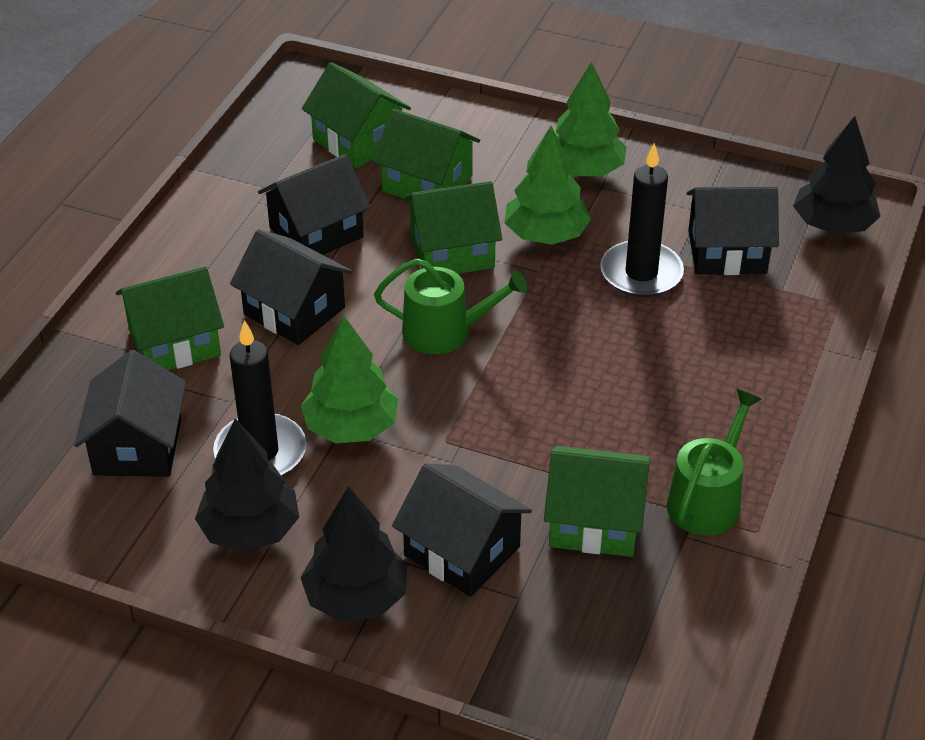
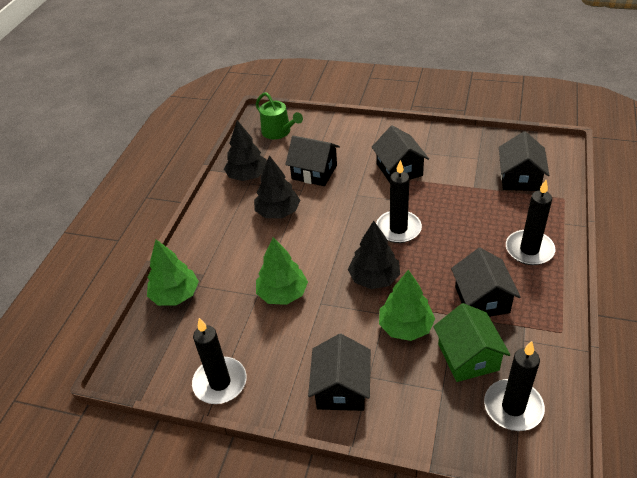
black candle: [213,320,306,476] [600,143,684,297] = 2 -> [192,318,247,404] [376,160,422,243] [484,341,545,431] [506,180,555,265] = 4
green house: [116,266,224,370] [302,62,411,168] [373,109,480,198] [403,181,502,274] [544,446,650,557] = 5 -> [433,303,510,382] = 1
green watering can: [374,258,528,354] [667,389,761,536] = 2 -> [256,92,303,139] = 1

